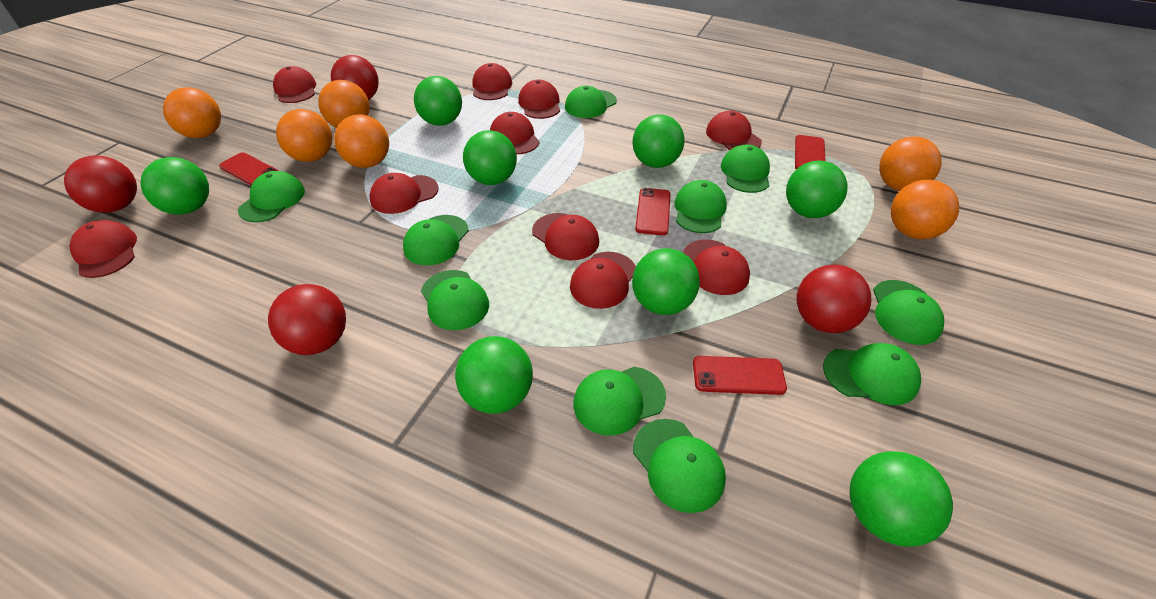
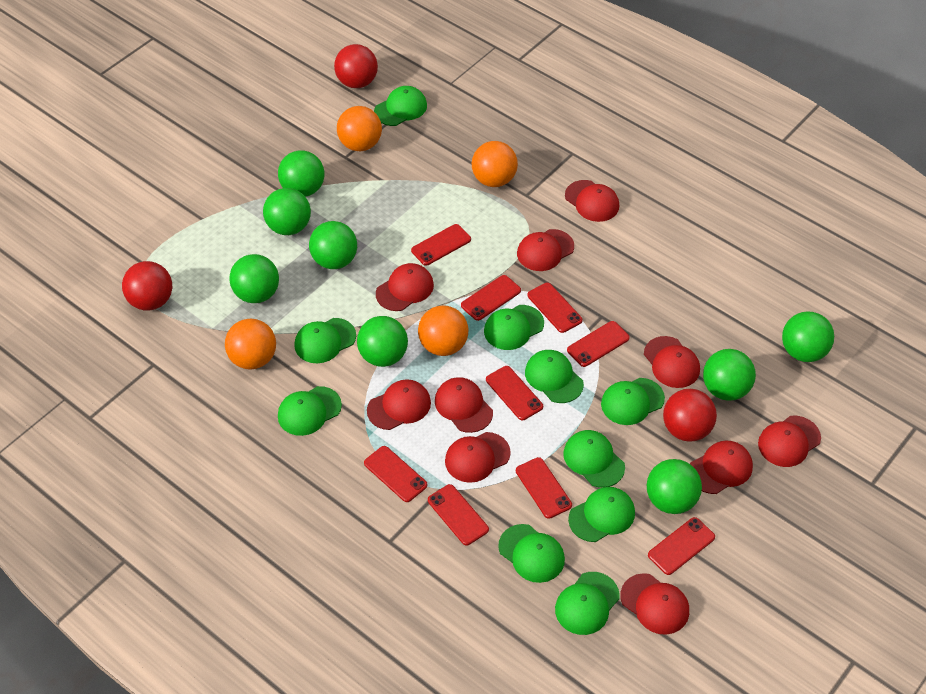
orange ball: [163,87,221,138] [276,109,332,162] [318,80,370,128] [334,114,389,168] [879,136,942,191] [891,180,959,239] = 6 -> [225,318,276,370] [337,106,382,151] [418,305,468,356] [472,141,518,187] = 4
red ball: [64,155,137,213] [268,284,346,355] [331,55,379,100] [797,265,871,333] = 4 -> [122,261,172,311] [334,44,378,88] [663,389,717,442] = 3
red phone: [219,152,279,186] [635,188,671,235] [693,356,787,395] [795,135,825,169] = 4 -> [364,446,427,502] [411,224,471,266] [428,484,489,546] [461,275,521,321] [486,366,543,420] [516,457,572,519] [527,283,582,333] [567,321,630,367] [648,517,715,575] = 9

